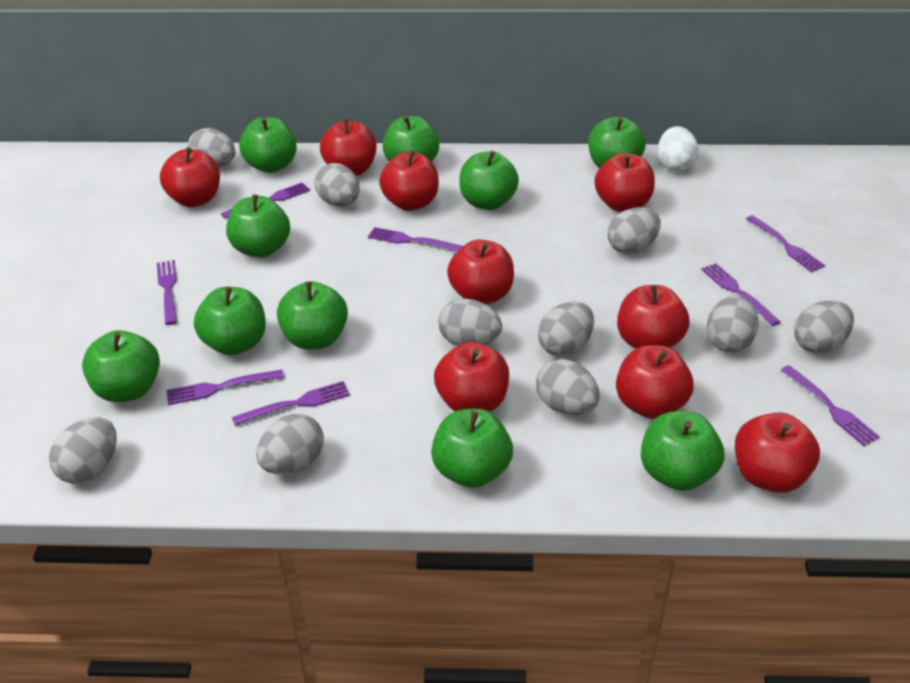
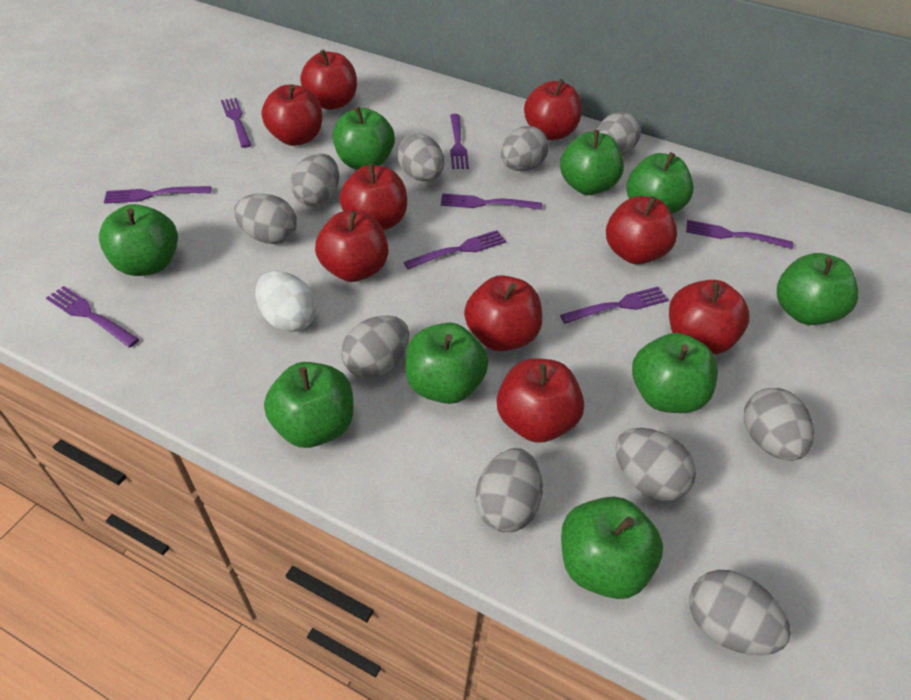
green apple: [82,330,160,402] [194,287,266,355] [226,194,290,258] [239,117,297,173] [277,281,348,350] [383,116,439,162] [431,409,513,488] [459,151,519,210] [588,117,646,168] [641,411,724,491] = 10 -> [99,204,178,276] [264,362,354,448] [333,107,395,170] [405,323,488,404] [560,130,624,195] [561,497,663,599] [627,152,694,214] [632,333,718,413] [777,253,859,325] = 9

